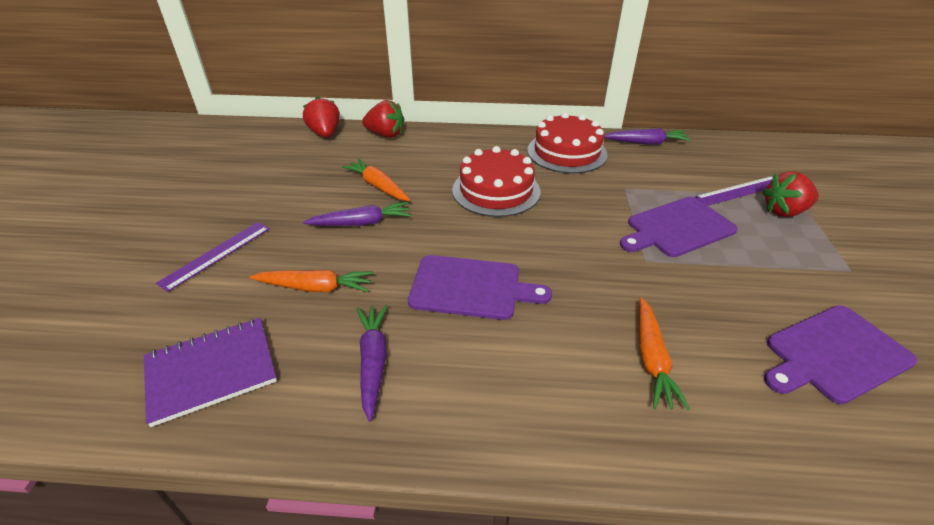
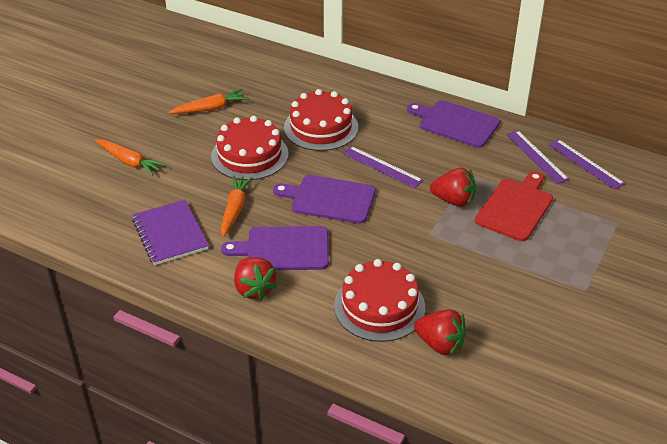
purple carrot: [303,202,412,226] [357,305,387,422] [604,128,691,145] = 3 -> none = 0
purple ruler: [156,222,270,292] [695,176,774,206] = 2 -> [343,146,423,188] [506,130,569,184] [548,139,625,190] = 3
red cake: [452,146,540,217] [527,112,607,173] = 2 -> [211,116,288,180] [284,89,358,151] [334,259,425,342] = 3
red cutting board: none = 0 -> [475,171,553,241] = 1

